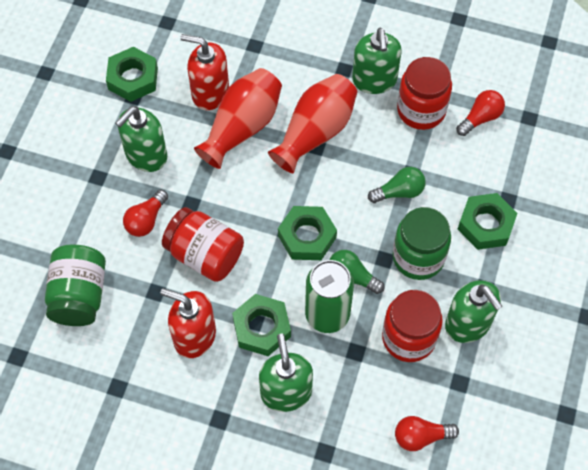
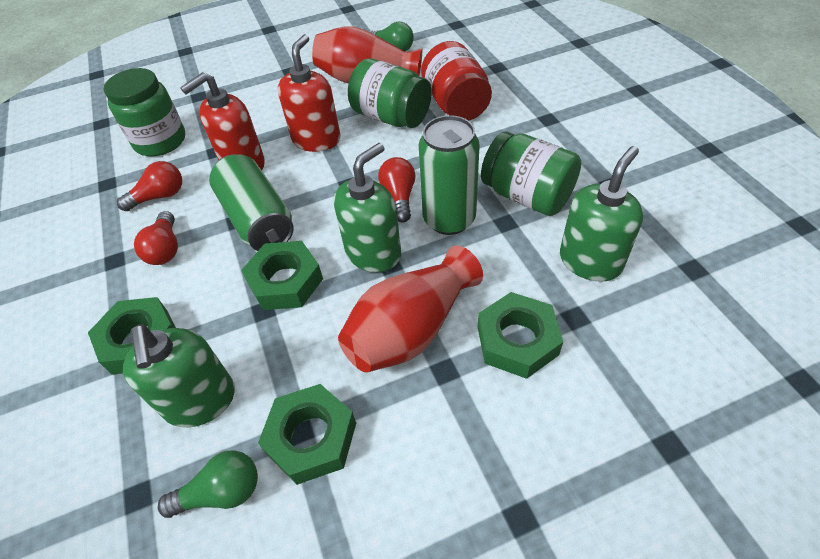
green can: [305,260,354,333] = 1 -> [209,154,294,251] [418,115,480,235] = 2
green jar: [45,245,106,326] [393,207,451,280] = 2 -> [104,68,186,156] [348,58,431,128] [481,131,581,216] = 3
green soap dispenser: [115,106,167,172] [259,334,313,412] [352,28,401,94] [445,280,502,343] = 4 -> [123,324,235,427] [334,143,401,273] [560,146,643,282] = 3
red jar: [162,207,244,282] [382,290,443,362] [397,57,452,130] = 3 -> [421,41,492,121] = 1

